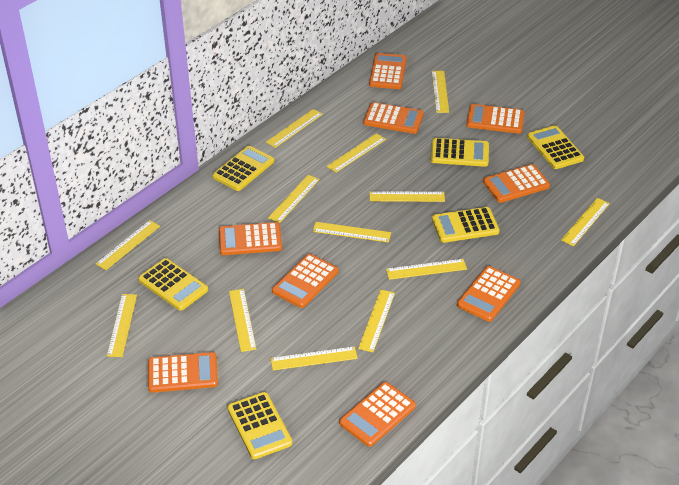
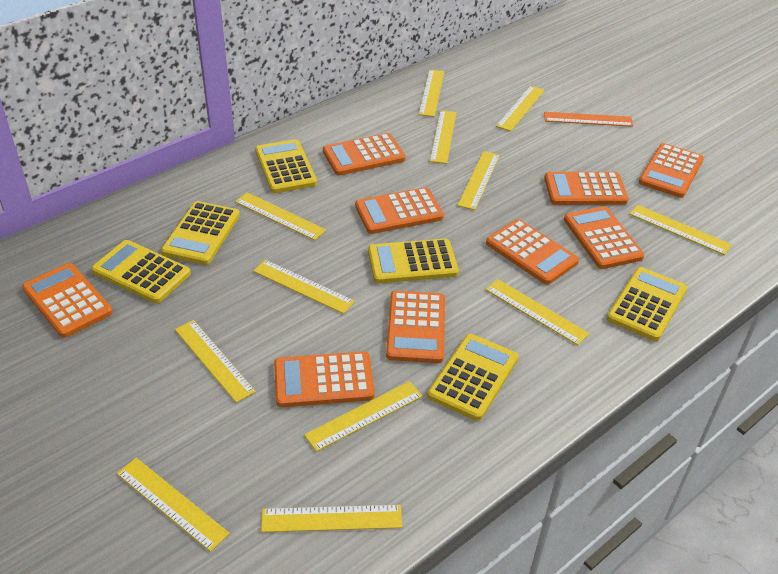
orange ruler: none = 0 -> [544,112,633,127] = 1
yellow ruler: [95,220,160,270] [107,294,137,357] [229,289,256,352] [266,109,323,148] [268,175,320,223] [270,346,358,371] [313,222,391,243] [327,133,386,173] [358,290,395,352] [369,191,445,202] [386,259,467,280] [432,71,449,113] [561,198,610,246] = 13 -> [117,458,230,552] [175,320,256,403] [235,192,326,240] [253,260,355,314] [261,505,402,532] [304,381,423,452] [418,70,444,117] [430,110,457,164] [457,151,500,210] [486,279,590,345] [496,86,545,131] [630,205,732,255] = 12

